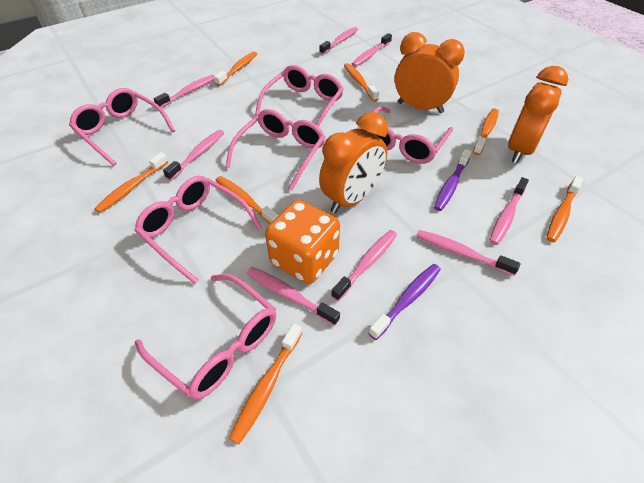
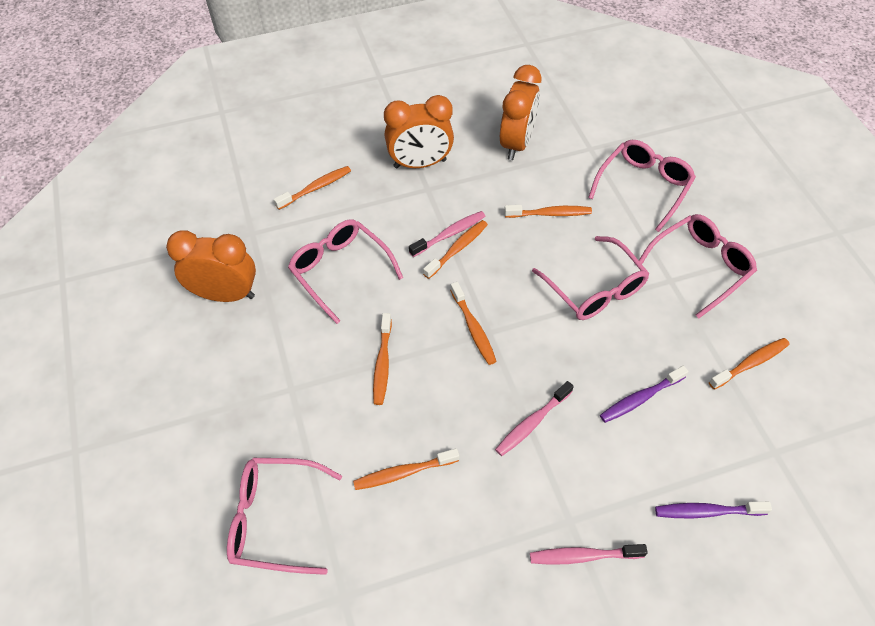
orange dice: [265,200,340,284] = 1 -> none = 0
pink glasses: [69,88,175,166] [134,176,262,284] [135,274,276,400] [225,109,325,191] [255,65,344,127] [362,106,453,164] = 6 -> [227,458,342,575] [288,219,403,324] [532,236,649,320] [588,140,696,232] [639,214,757,318] = 5
pink toothbrush: [154,75,214,108] [163,130,224,181] [247,267,340,326] [319,27,358,55] [331,230,397,301] [352,33,392,67] [416,230,521,276] [489,177,529,245] = 8 -> [409,211,486,257] [495,381,574,456] [530,544,648,565] = 3

